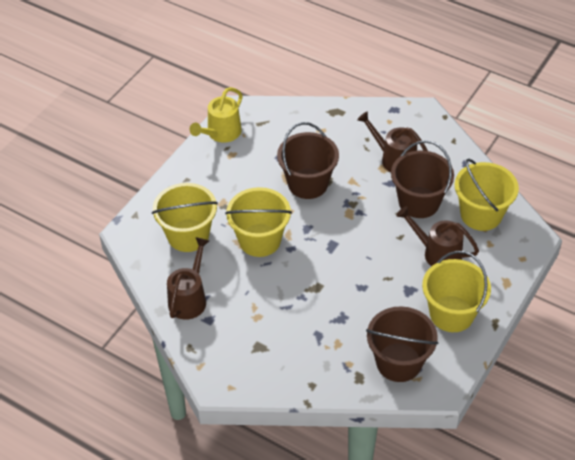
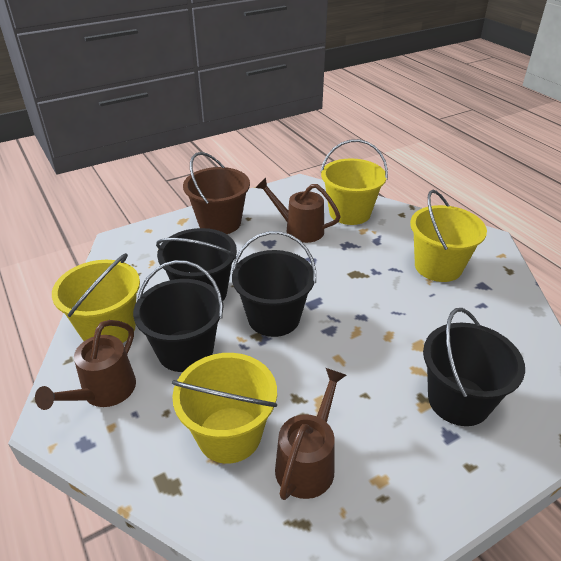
black bucket: none = 0 -> [133,260,224,372] [156,228,237,300] [232,231,316,337] [423,308,525,426] = 4
brown bucket: [277,122,339,199] [366,306,438,382] [391,140,454,218] = 3 -> [183,152,250,234] = 1
yellow watering can: [190,87,243,143] = 1 -> none = 0

